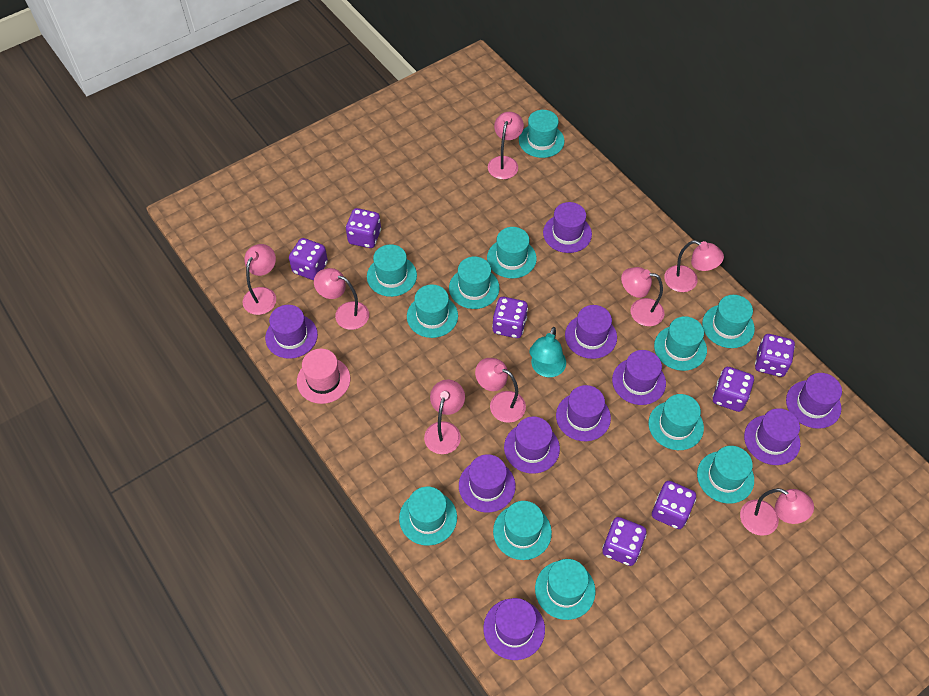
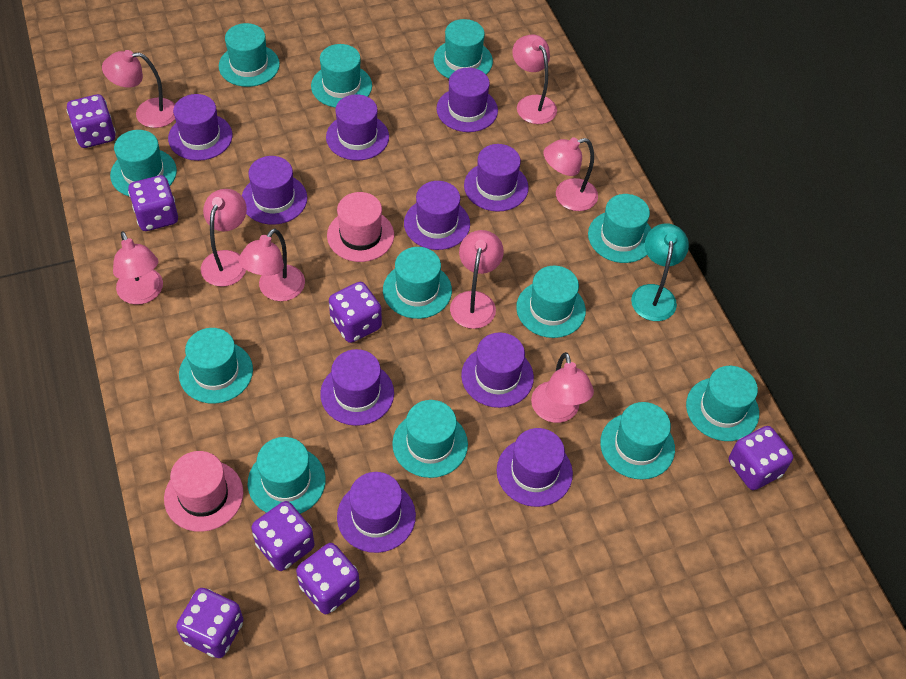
pink hat: [297,349,350,404] = 1 -> [164,451,243,532] [327,192,394,262] = 2

